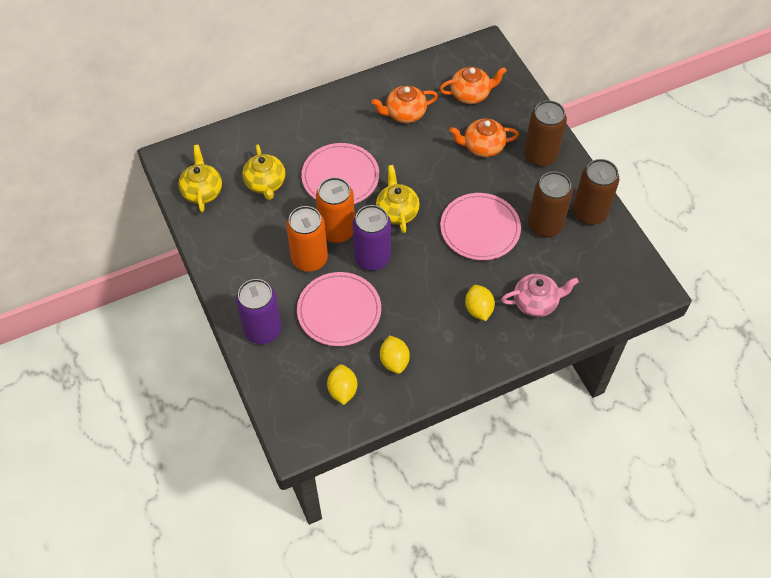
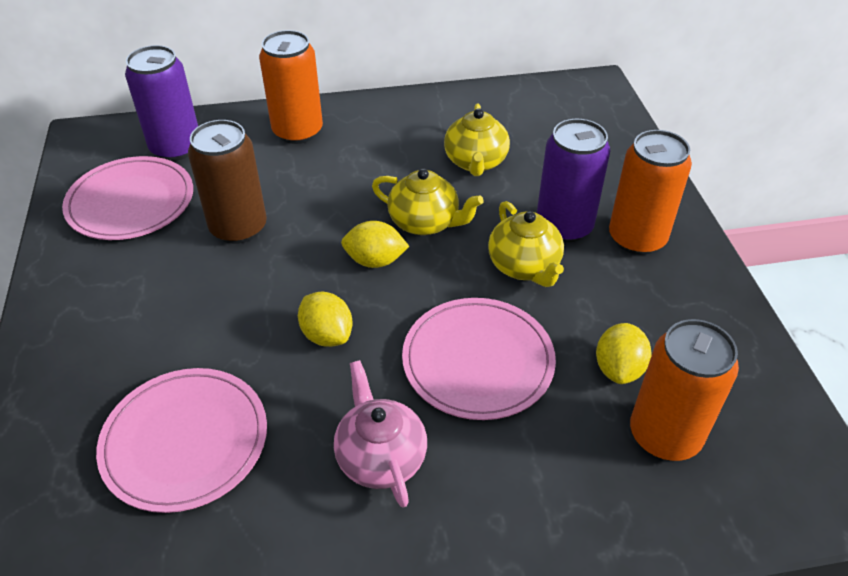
brown can: [524,100,567,166] [528,171,573,237] [573,159,619,225] = 3 -> [188,120,267,244] = 1
orange can: [286,206,328,272] [316,177,355,243] = 2 -> [259,30,323,144] [609,130,692,255] [630,319,739,461] = 3
orange teapot: [372,85,438,123] [440,67,507,104] [449,119,519,157] = 3 -> none = 0

